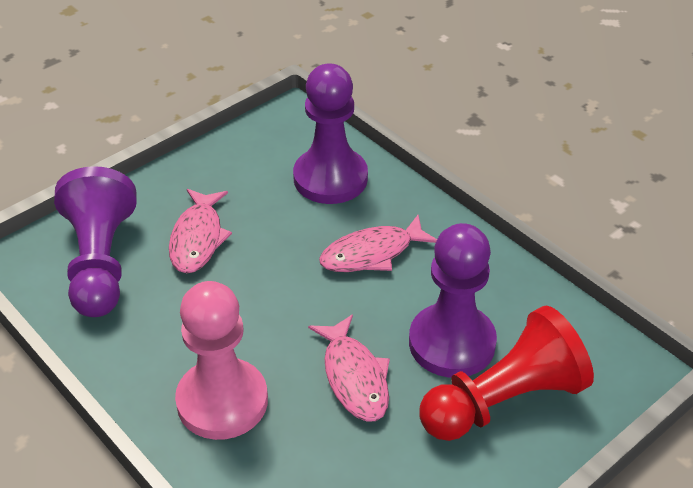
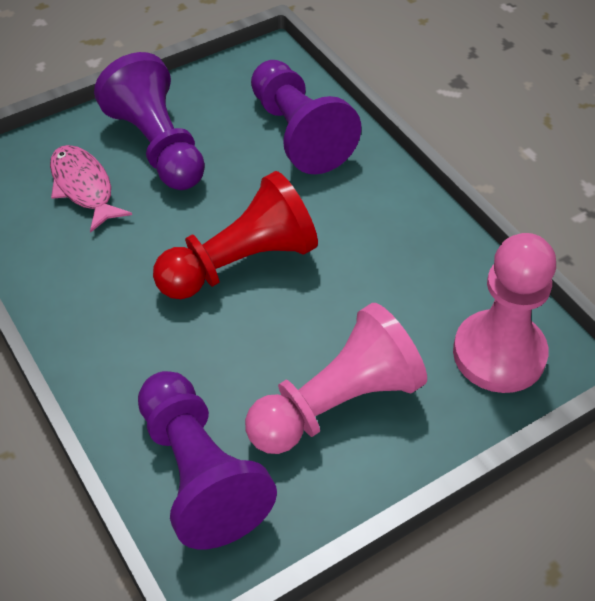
pink fish: [169,189,232,273] [308,314,390,422] [319,215,437,272] = 3 -> [50,145,132,233] = 1
pink pawn: [175,281,268,440] = 1 -> [245,303,427,454] [453,233,556,393] = 2

